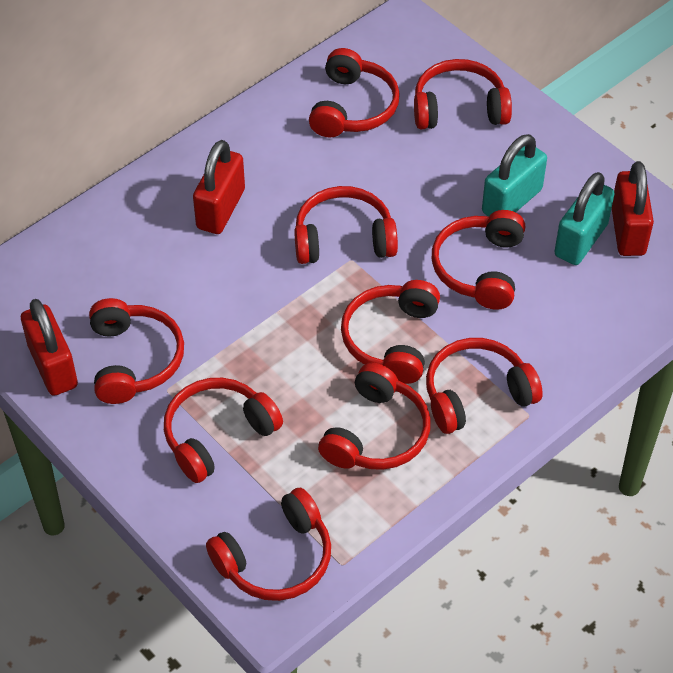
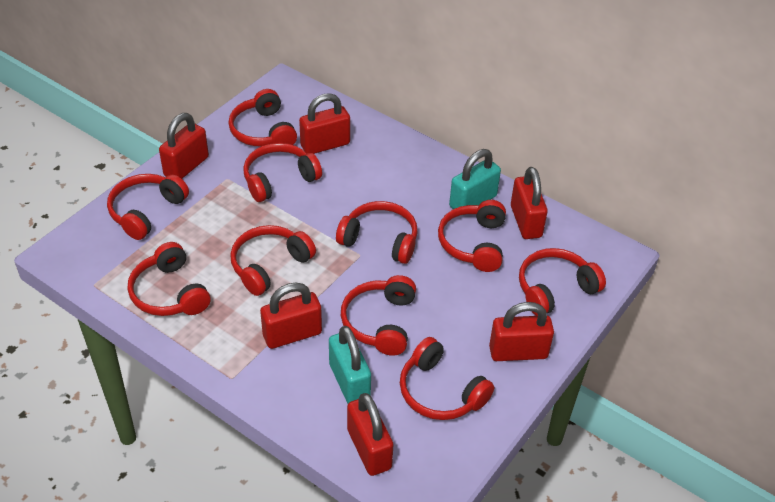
red padlock: [21,299,78,396] [193,140,245,234] [612,161,654,256] = 3 -> [159,113,209,179] [260,282,322,349] [299,93,350,154] [347,393,393,476] [489,302,554,361] [511,167,548,239] = 6

